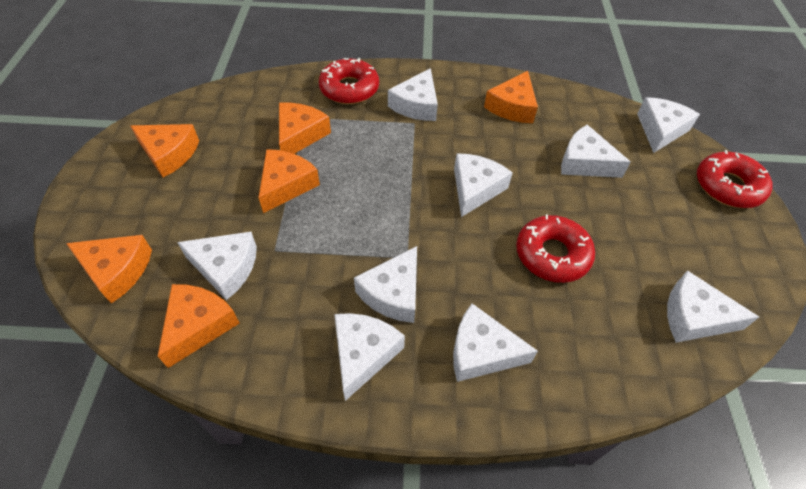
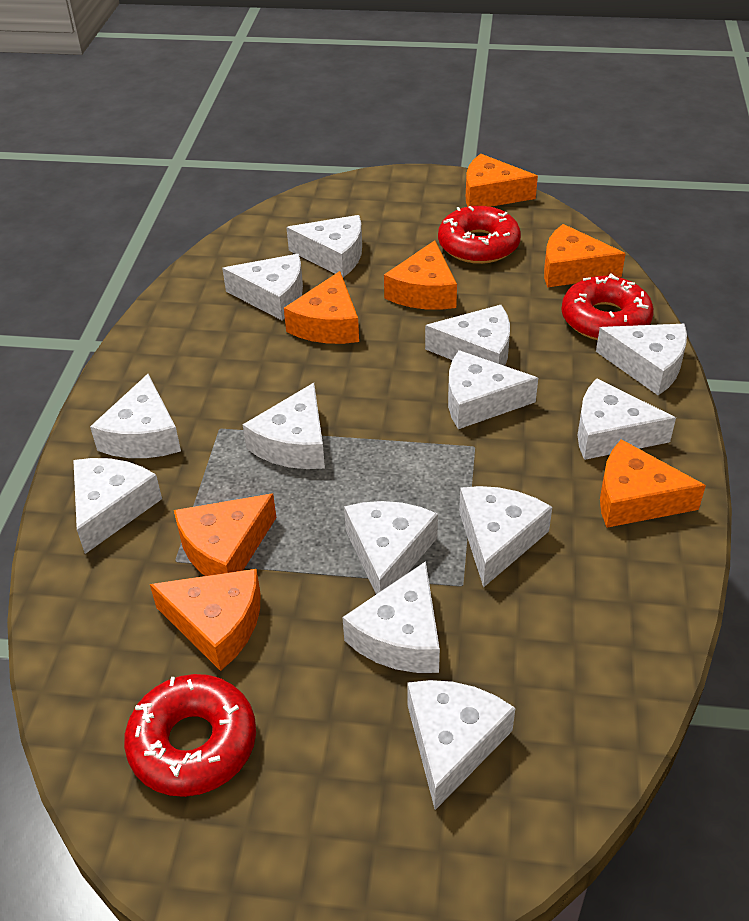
orange cheese: [66,235,152,304] [130,124,199,177] [158,284,240,368] [258,149,320,213] [279,103,331,154] [484,71,538,123] = 6 -> [150,569,260,671] [174,493,276,576] [284,271,359,344] [384,240,457,310] [466,154,538,207] [544,224,626,287] [600,439,706,528] = 7
white cheese: [177,232,257,300] [334,313,405,401] [354,246,417,323] [388,68,438,121] [453,304,538,382] [454,153,513,217] [561,125,631,178] [637,97,700,153] [667,270,759,343] = 9 -> [73,458,162,554] [90,374,181,458] [222,254,303,320] [243,383,325,469] [286,215,362,277] [342,561,440,673] [344,501,438,594] [407,680,515,810] [425,305,510,366] [448,350,538,429] [459,486,552,588] [578,378,676,460] [596,324,687,395] = 13

